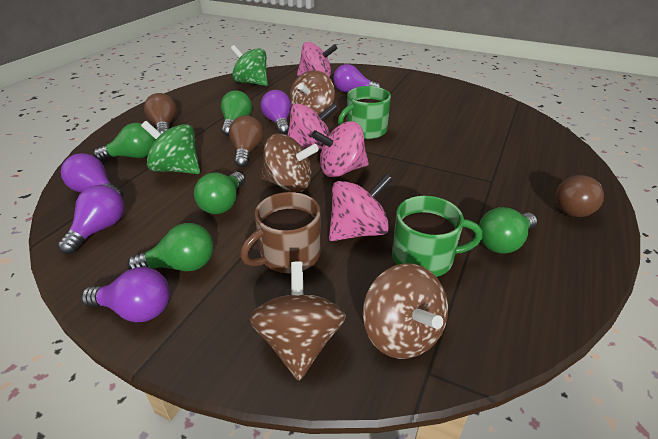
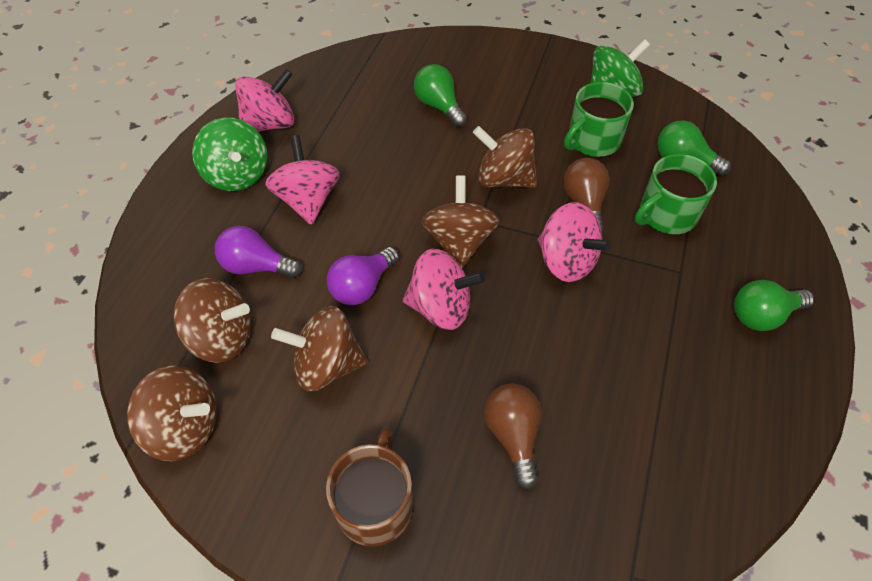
brown light bulb: [144,93,177,134] [229,115,263,167] [556,175,604,217] = 3 -> [484,383,541,490] [563,158,609,231] = 2
brown spinning top: [249,262,346,381] [261,134,319,192] [289,70,335,115] [363,263,448,359] = 4 -> [127,365,217,461] [173,278,251,363] [271,306,368,392] [421,175,499,268] [473,126,537,188] = 5
green light bulb: [93,123,156,161] [127,223,213,271] [194,172,245,214] [221,90,252,136] [479,207,537,254] = 5 -> [414,64,467,127] [657,120,731,176] [734,280,814,331] = 3
purple light bulb: [58,185,124,254] [61,153,123,198] [81,267,170,322] [260,90,291,134] [333,64,381,93] = 5 -> [215,226,302,278] [327,247,399,305] = 2

